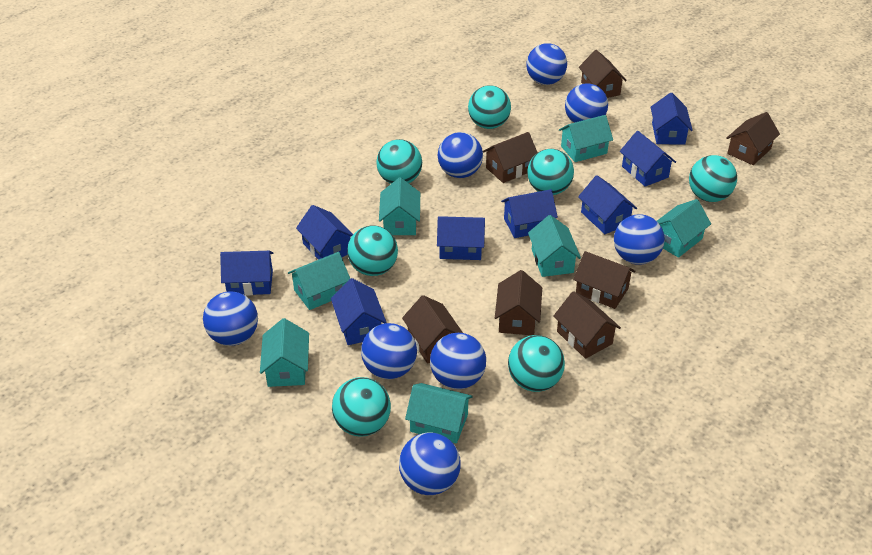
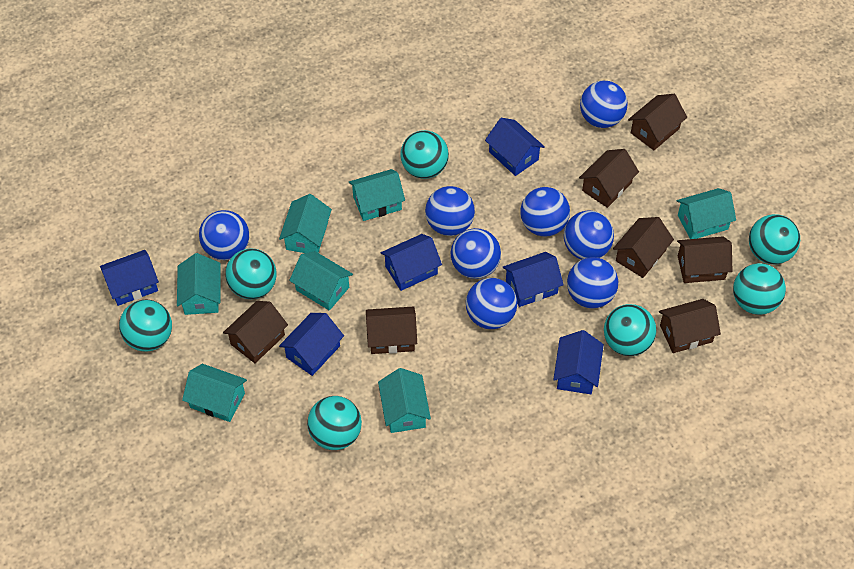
blue house: [220,251,273,296] [296,205,353,260] [331,278,387,345] [437,216,485,260] [501,189,558,238] [578,175,637,234] [620,131,676,187] [651,92,693,145] = 8 -> [100,250,159,306] [279,313,344,376] [381,234,442,291] [485,118,545,176] [503,252,564,307] [553,330,604,394] = 6

